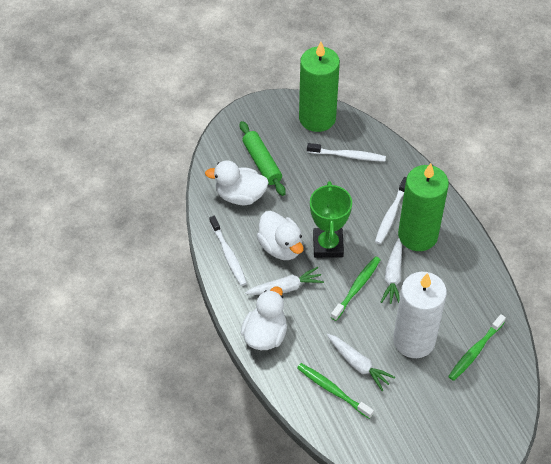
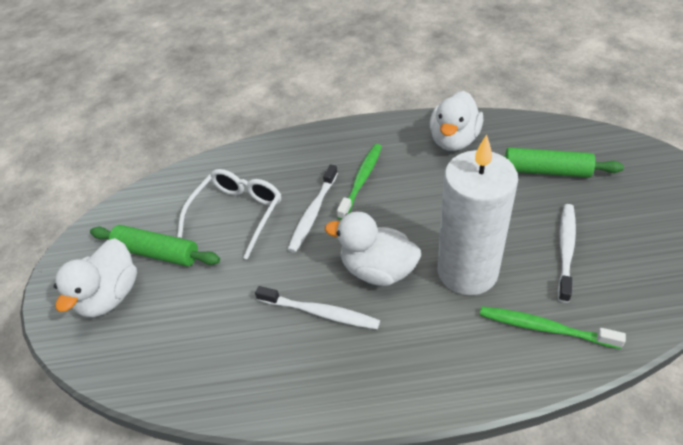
green candle: [299,42,340,132] [398,163,449,251] = 2 -> none = 0
green rolling pin: [240,121,286,196] = 1 -> [90,225,220,266] [504,148,624,178] = 2
green toothbrush: [297,363,374,419] [331,256,380,321] [448,314,506,381] = 3 -> [337,144,382,220] [480,306,626,349] = 2
green trophy: [310,181,352,258] = 1 -> none = 0
white carrot: [245,267,324,295] [327,334,395,391] [381,238,402,304] = 3 -> none = 0
white glasses: none = 0 -> [177,169,281,260] = 1

